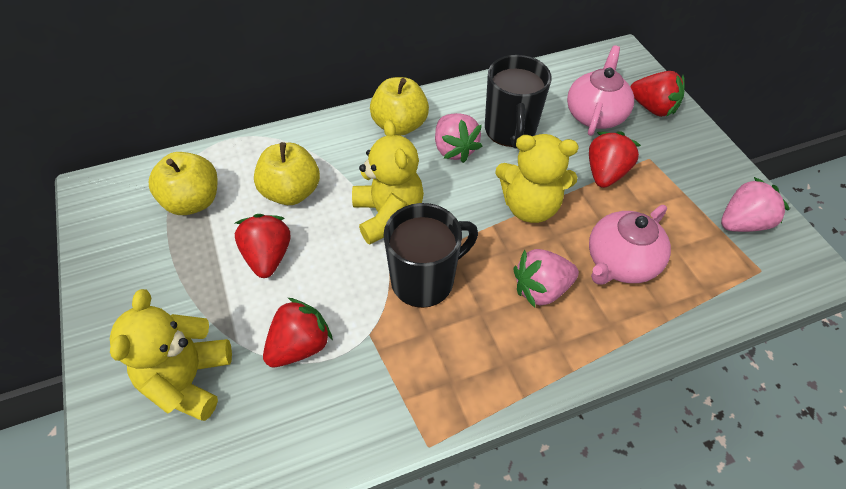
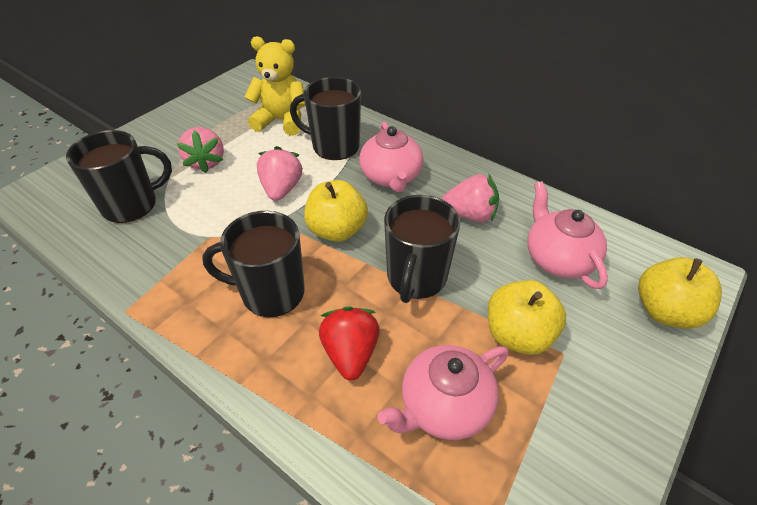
black mug: [384,203,478,308] [485,55,551,148] = 2 -> [66,130,172,223] [202,211,305,317] [290,77,361,160] [384,195,460,303] = 4
pink teapot: [567,45,634,136] [589,205,671,284] = 2 -> [359,122,423,192] [377,345,509,440] [527,181,608,289] = 3
red strawberry: [235,214,290,278] [263,298,333,367] [589,131,641,188] [630,71,685,117] = 4 -> [319,307,380,380] = 1
yellow teddy bear: [110,289,232,421] [352,120,424,245] [495,134,578,223] = 3 -> [244,36,306,136] = 1

